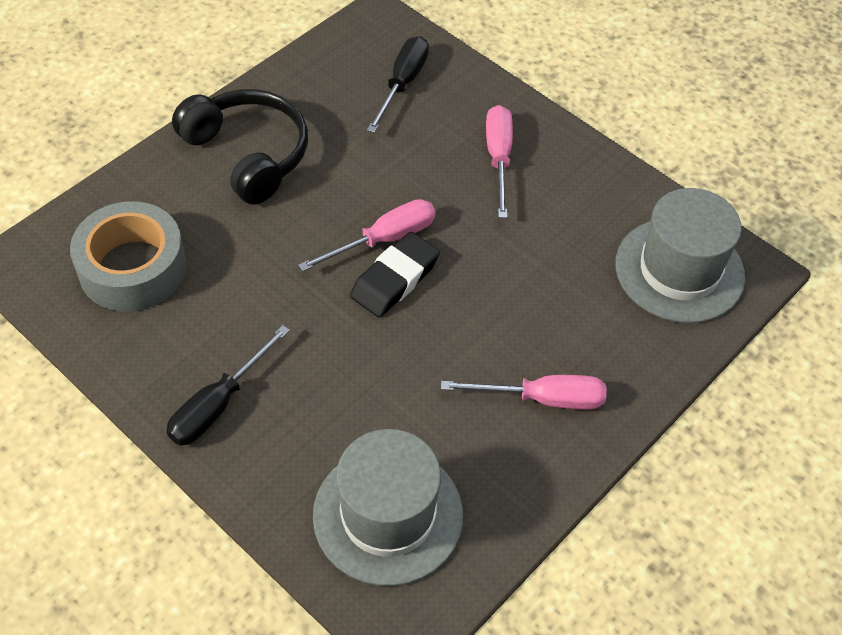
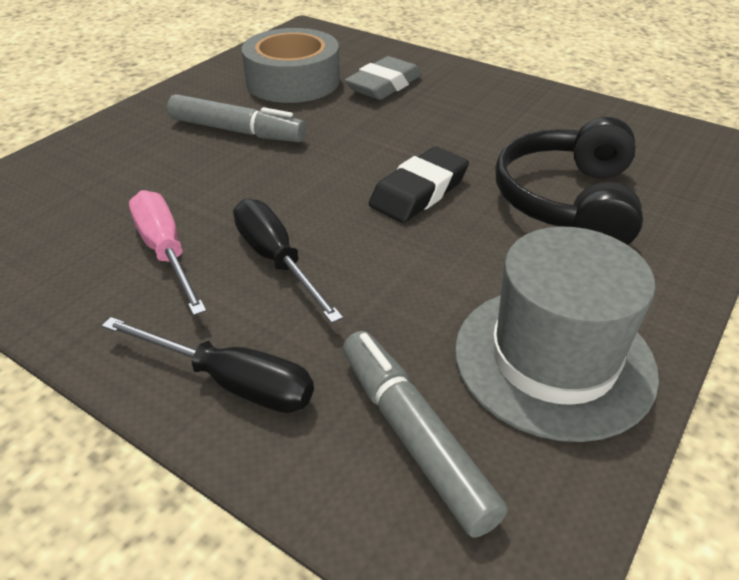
grey eraser: none = 0 -> [345,56,422,100] = 1
grey hat: [313,429,463,586] [615,188,745,323] = 2 -> [455,227,659,442] = 1
grey marker: none = 0 -> [167,94,306,142] [343,331,507,538] = 2
pink screwdriver: [298,199,436,272] [441,375,607,409] [486,105,513,218] = 3 -> [129,190,206,316] = 1

